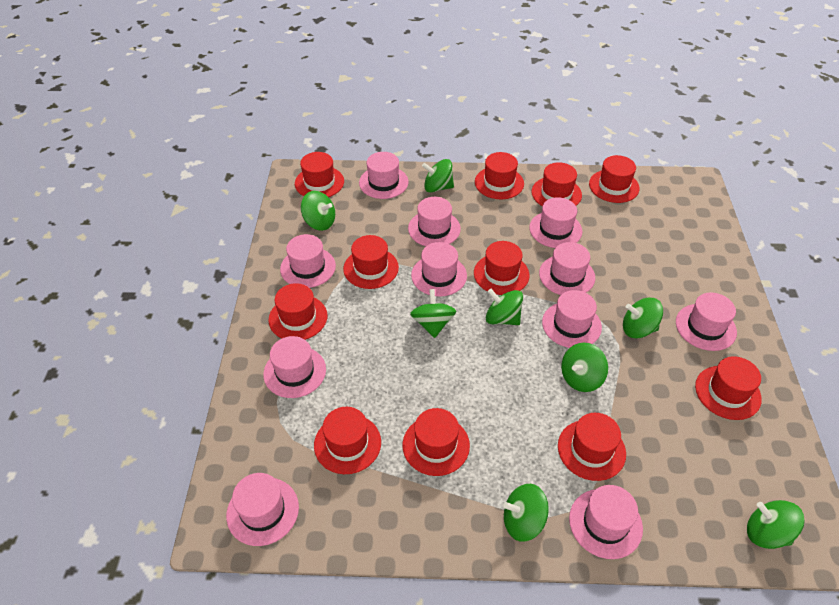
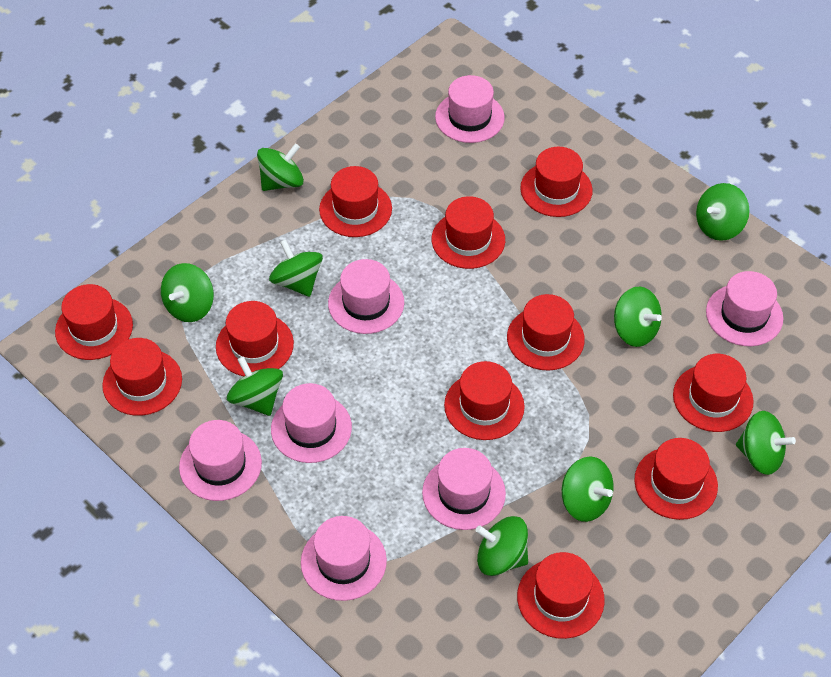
green spinning top: [301,191,335,231] [410,289,456,338] [422,159,454,193] [486,289,523,325] [503,484,549,542] [561,343,608,392] [623,298,663,339] [747,500,805,549] = 8 -> [161,263,214,322] [227,356,283,416] [257,143,304,191] [269,240,323,297] [476,516,528,576] [562,456,614,522] [614,287,662,347] [696,183,750,241] [736,411,796,475] = 9
pink hat: [226,473,299,546] [263,336,326,398] [280,234,336,288] [359,152,408,199] [408,197,461,246] [411,242,467,297] [529,197,582,248] [539,242,595,295] [542,290,602,348] [569,485,643,559] [676,292,737,351] = 11 -> [179,420,262,501] [271,383,352,463] [301,516,387,601] [328,259,404,334] [422,448,506,530] [435,75,505,143] [706,271,783,346] = 7

